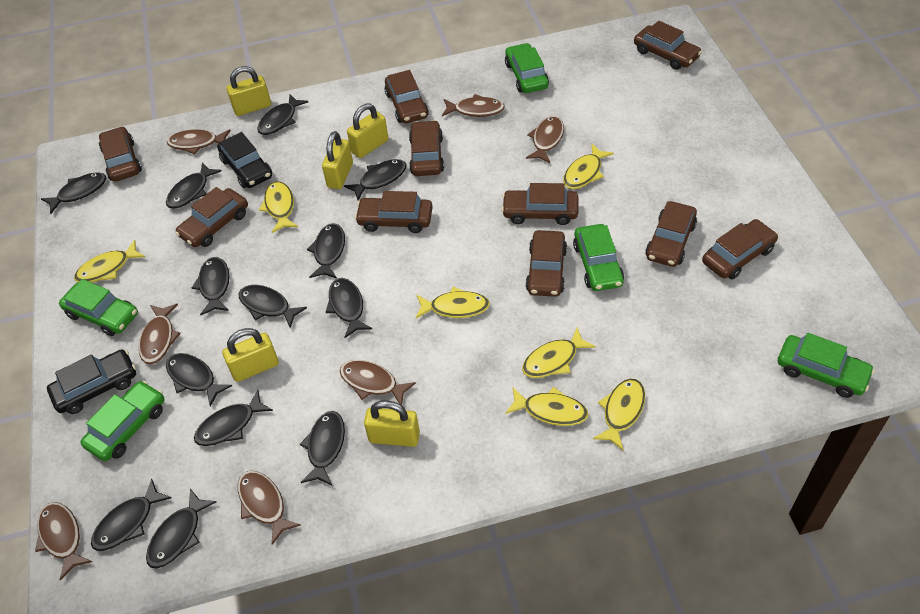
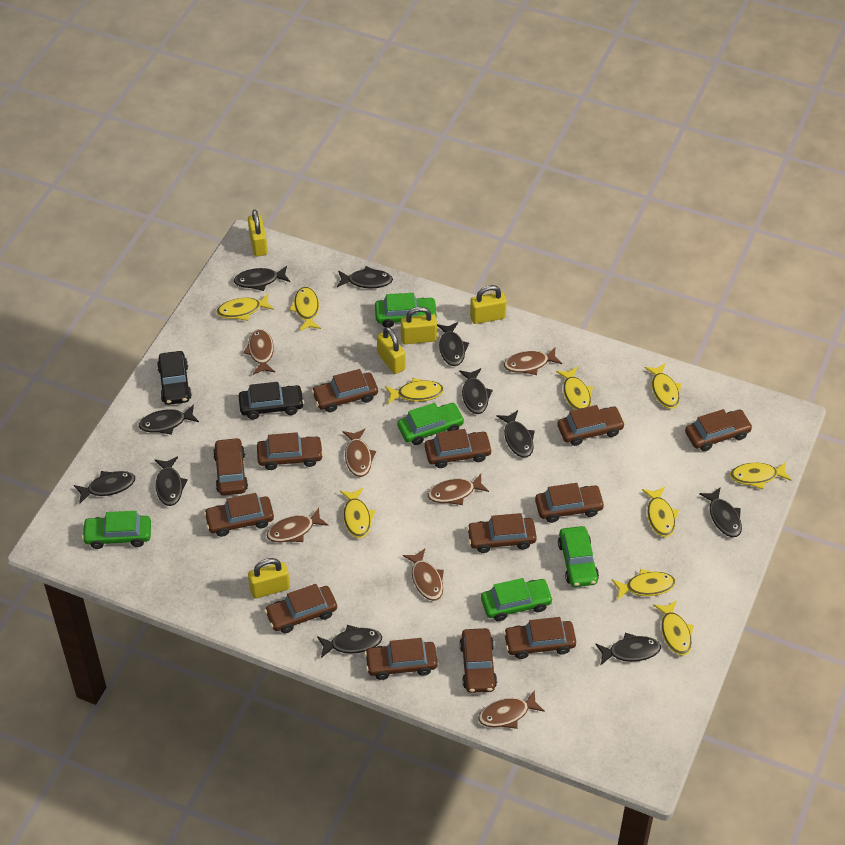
black fish: [41,172,106,214] [91,479,172,551] [146,489,217,569] [166,162,222,209] [166,353,232,407] [192,257,229,315] [194,390,273,446] [239,285,307,328] [257,94,308,135] [300,411,345,485] [307,223,345,279] [326,278,372,338] [344,159,407,200] = 13 -> [74,471,135,503] [139,404,199,435] [155,457,188,506] [234,266,290,291] [317,625,382,658] [337,266,393,288] [437,322,469,366] [459,368,493,414] [497,410,535,458] [595,633,661,665] [699,487,742,537] = 11
brown car: [99,126,142,182] [175,187,248,247] [355,191,433,233] [385,70,429,124] [409,120,444,176] [501,183,578,225] [525,230,567,297] [634,21,702,70] [645,201,697,267] [702,219,778,279] = 10 -> [204,493,274,537] [213,437,248,496] [257,432,323,470] [265,584,337,633] [312,369,378,412] [365,638,438,680] [424,429,492,468] [460,628,497,693] [467,513,537,553] [503,617,576,659] [535,483,605,523] [557,405,625,446] [685,409,753,451] = 13
yellow fish: [74,240,145,283] [259,181,298,233] [416,287,490,318] [505,387,588,426] [522,328,596,378] [563,144,614,189] [593,378,645,450] = 7 -> [216,293,274,321] [289,287,321,331] [340,488,375,538] [385,378,444,404] [556,367,593,410] [612,569,676,600] [642,487,679,537] [644,363,682,409] [653,600,694,656] [730,462,792,490] = 10

